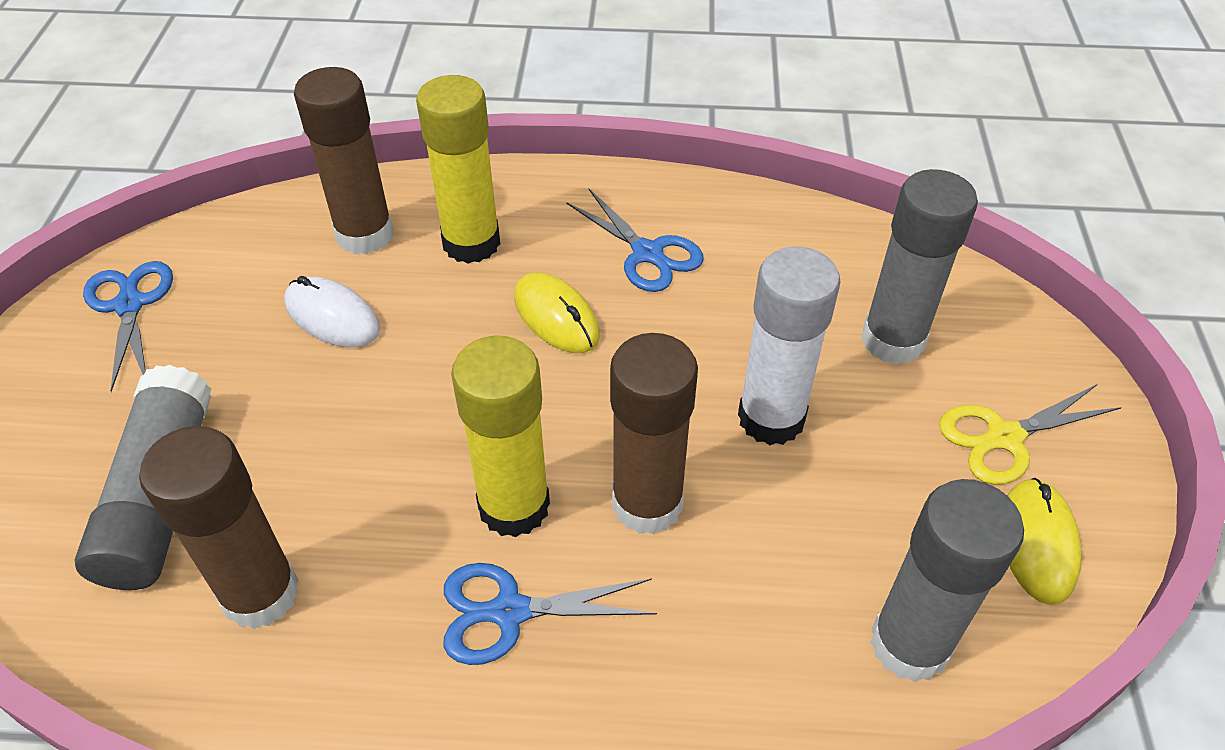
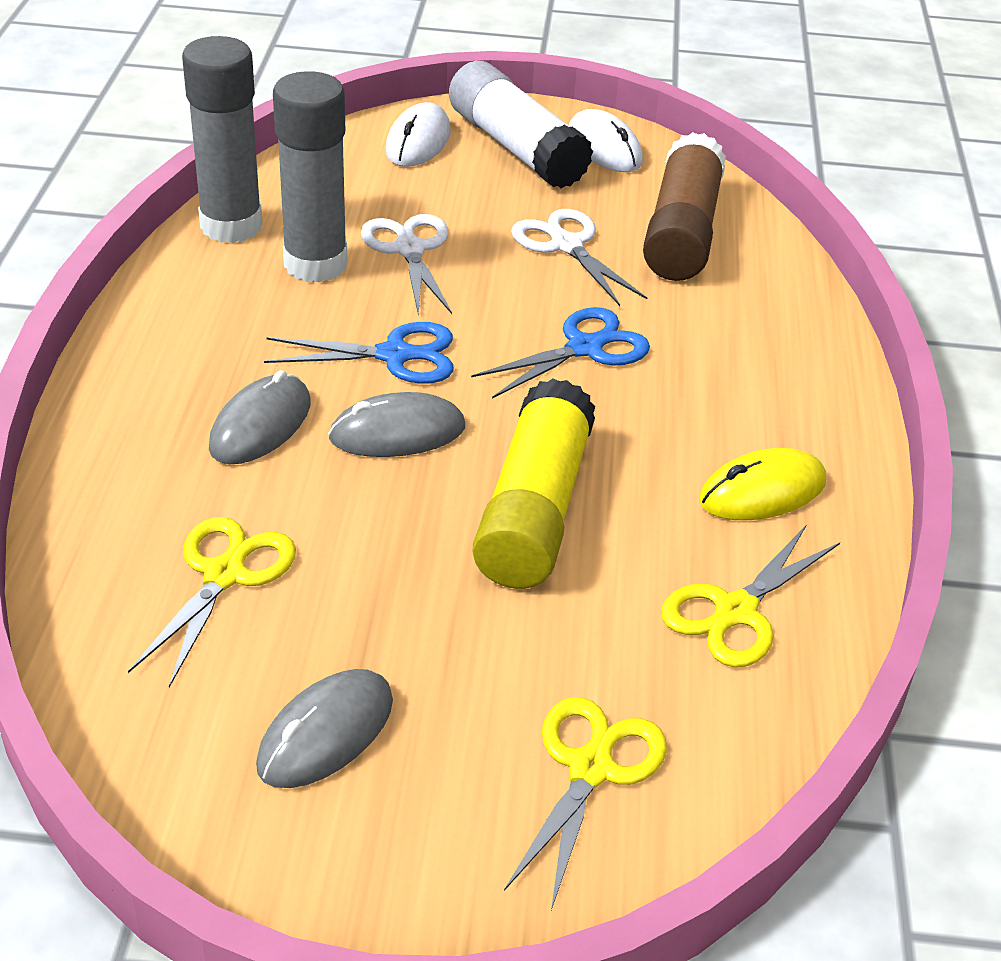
blue scissors: [83,261,173,392] [444,563,657,665] [566,189,704,292] = 3 -> [264,322,454,384] [471,307,650,398] = 2
brown glue stick: [139,426,299,629] [294,67,394,255] [610,333,698,535] = 3 -> [643,132,726,281] = 1
grey glue stick: [74,365,211,590] [861,169,978,365] [870,479,1024,682] = 3 -> [182,36,263,243] [273,71,348,283] = 2
grey mouse: none = 0 -> [209,370,310,464] [256,669,393,788] [328,392,465,457] = 3
white mouse: [284,276,380,347] = 1 -> [386,102,451,167] [569,109,643,172] = 2
white scissors: none = 0 -> [361,214,452,314] [511,209,647,306] = 2
yellow glue stick: [416,75,500,264] [451,336,550,537] = 2 -> [473,379,595,589] = 1
yellow mouse: [514,273,600,353] [1007,478,1082,605] = 2 -> [699,448,826,520] = 1
yellow scissors: [939,384,1122,485] = 1 -> [128,517,296,687] [504,697,667,910] [661,524,840,667] = 3

